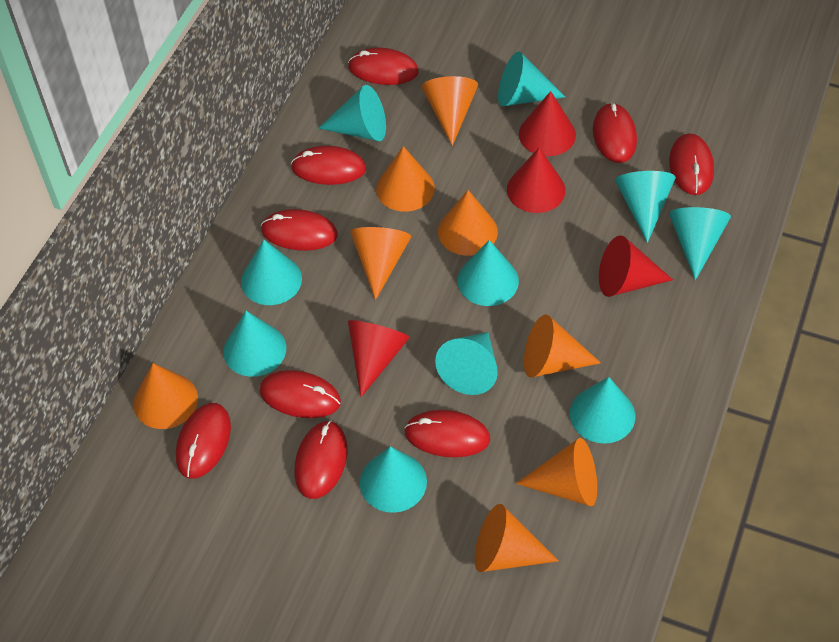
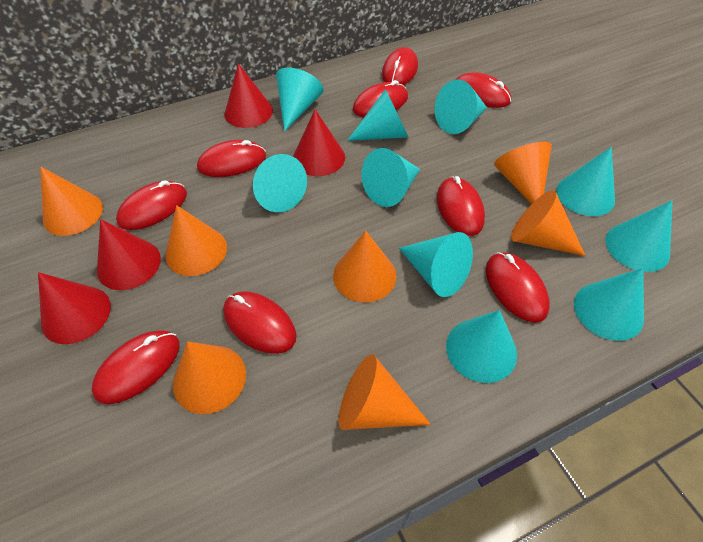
orange cone: [133,363,198,429] [350,227,411,300] [376,146,435,212] [422,76,478,146] [438,190,498,256] [475,504,559,572] [516,438,597,506] [524,315,601,378] = 8 -> [40,167,103,236] [165,205,227,276] [173,342,246,414] [333,231,396,302] [338,354,431,430] [494,142,552,204] [511,190,585,256] = 7

